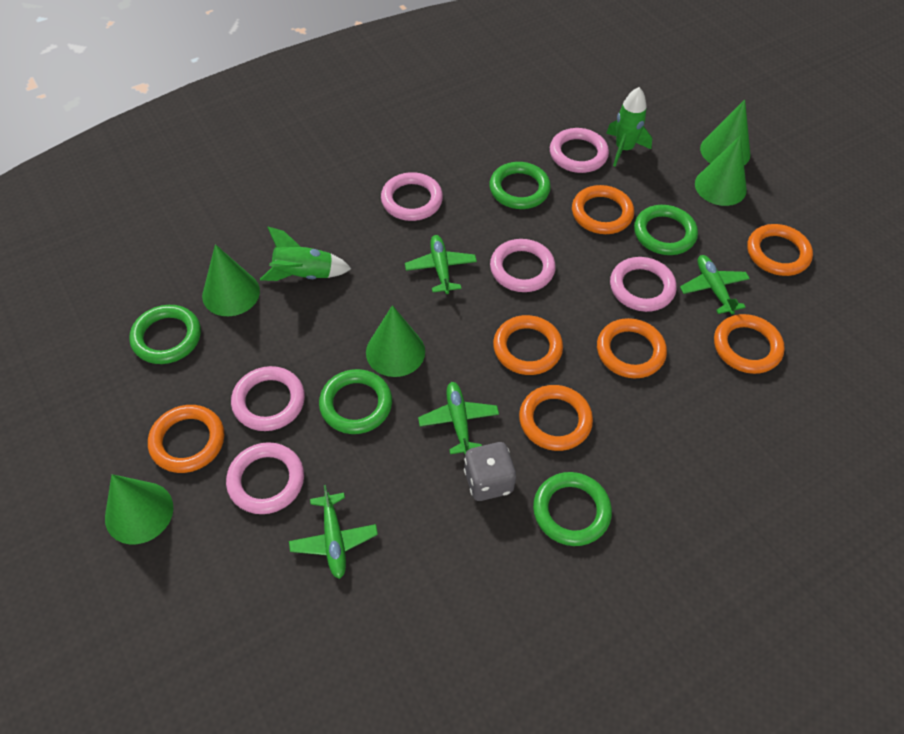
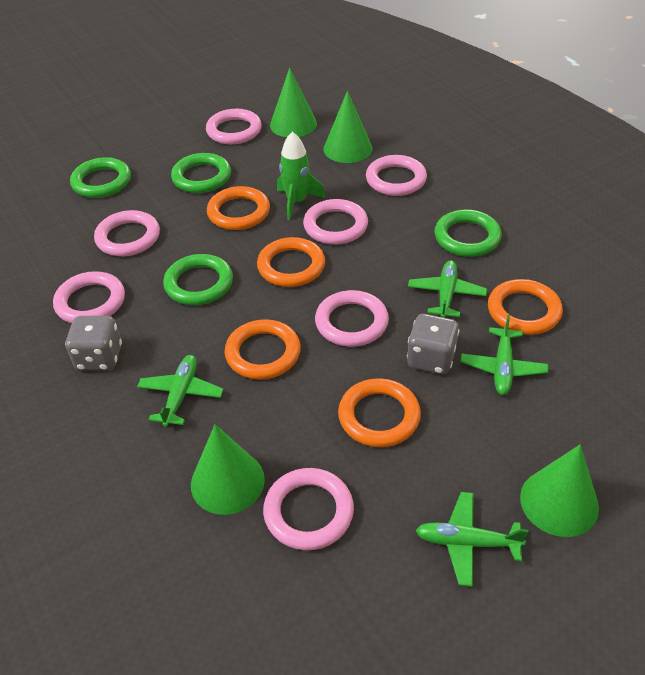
green cone: [105,474,173,544] [202,244,260,316] [366,305,425,377] [695,135,747,206] [700,99,750,165] = 5 -> [191,424,265,515] [270,68,317,137] [324,91,373,163] [520,444,599,537] = 4
green ring: [129,305,201,364] [319,369,392,434] [489,162,551,209] [533,472,612,546] [634,205,698,255] = 5 -> [70,157,131,198] [163,254,233,305] [171,153,231,193] [435,209,502,257] = 4
green rocket: [260,227,352,281] [606,87,652,166] = 2 -> [277,132,325,220] = 1
grey dice: [464,442,516,501] = 1 -> [65,316,122,370] [407,314,459,374] = 2
orange ring: [148,405,224,473] [493,315,563,375] [519,385,593,451] [572,185,634,234] [597,318,667,378] [714,314,785,374] [747,224,813,276] = 7 -> [207,186,270,230] [225,320,301,379] [257,237,325,287] [338,378,421,447] [488,279,563,335] = 5
pink ring: [226,442,304,514] [231,366,305,431] [381,172,443,221] [490,239,556,292] [550,128,609,173] [610,257,677,312] = 6 -> [53,271,125,323] [94,210,160,256] [206,109,262,144] [263,468,354,550] [303,199,368,245] [315,290,389,347] [366,155,427,196] = 7

